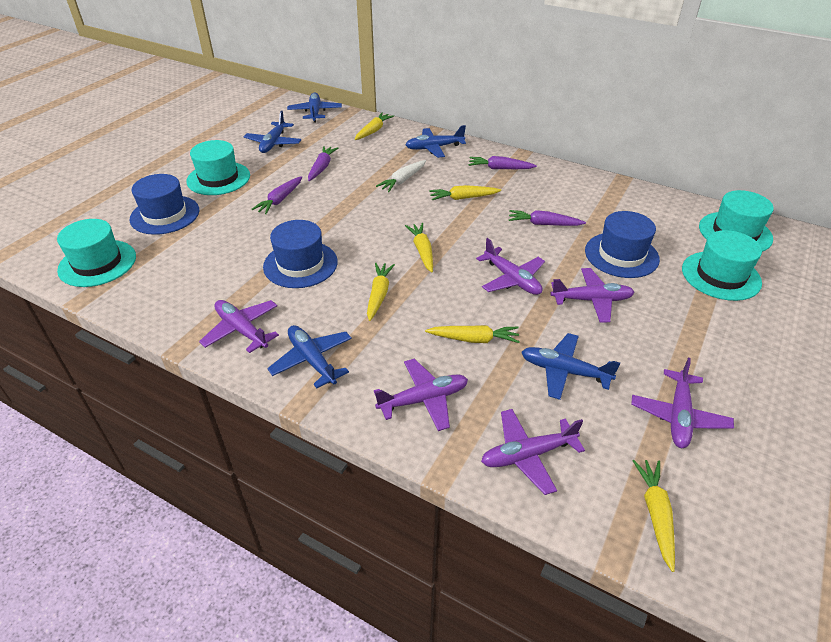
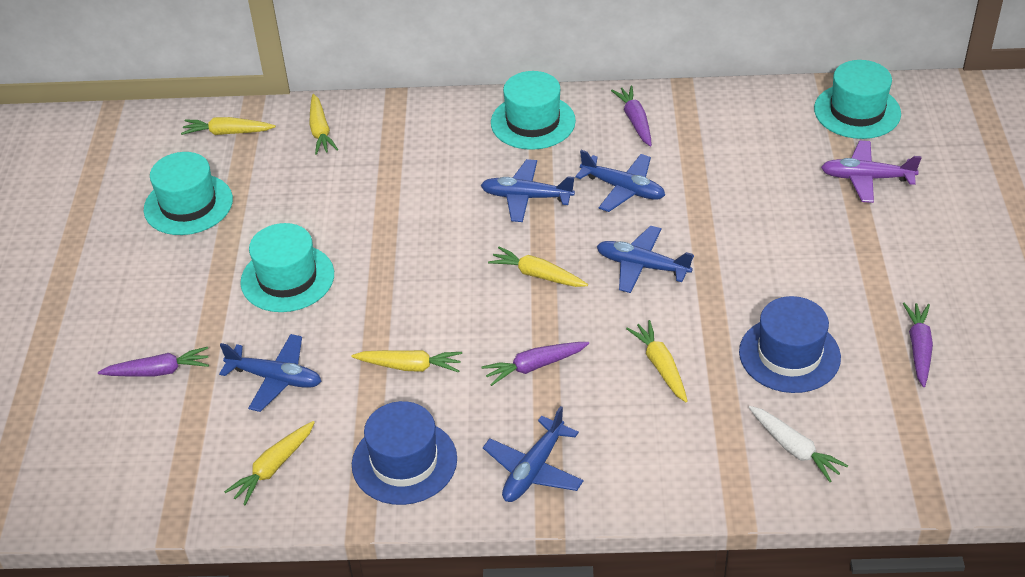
blue hat: [129,174,199,235] [263,220,338,288] [585,211,660,278] = 3 -> [352,401,457,505] [739,296,841,393] = 2
purple plane: [199,300,279,353] [374,359,468,431] [476,238,545,295] [481,409,585,495] [551,268,635,323] [631,358,734,448] = 6 -> [821,141,922,203] = 1

